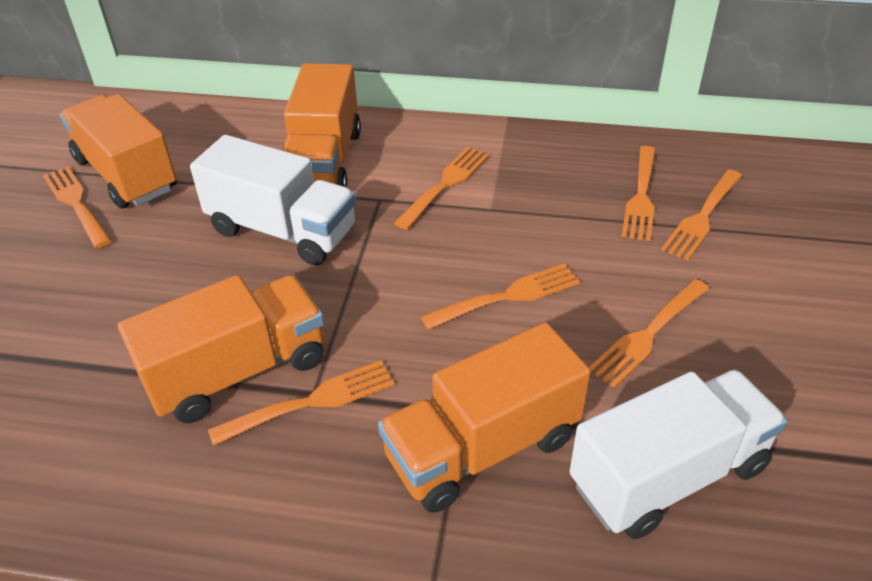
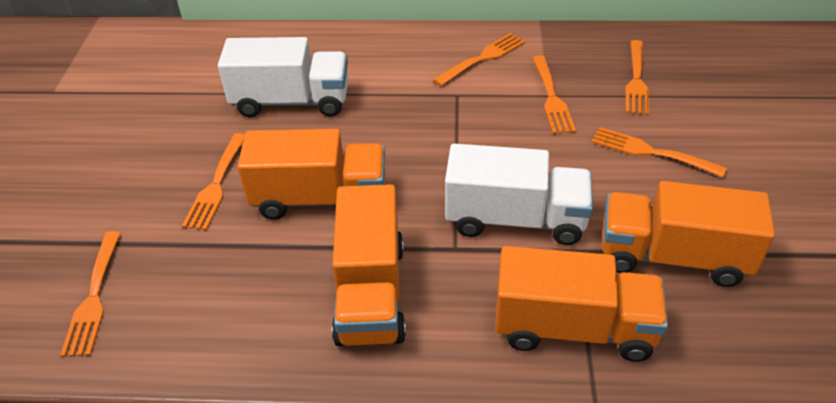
orange fork: [43,166,111,248] [208,360,394,446] [394,147,489,230] [421,263,580,330] [589,279,709,388] [622,146,656,241] [661,169,742,260] = 7 -> [60,231,121,357] [182,133,245,230] [433,33,525,86] [533,56,576,134] [592,127,727,177] [625,40,649,115] = 6

